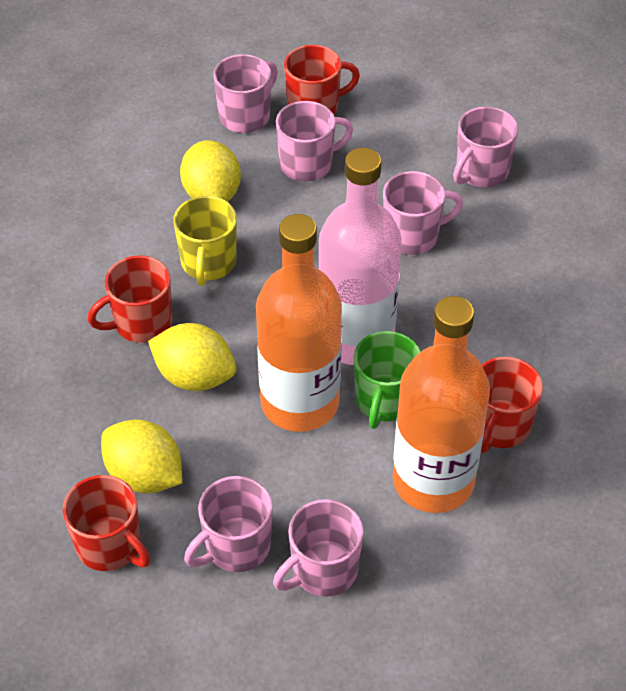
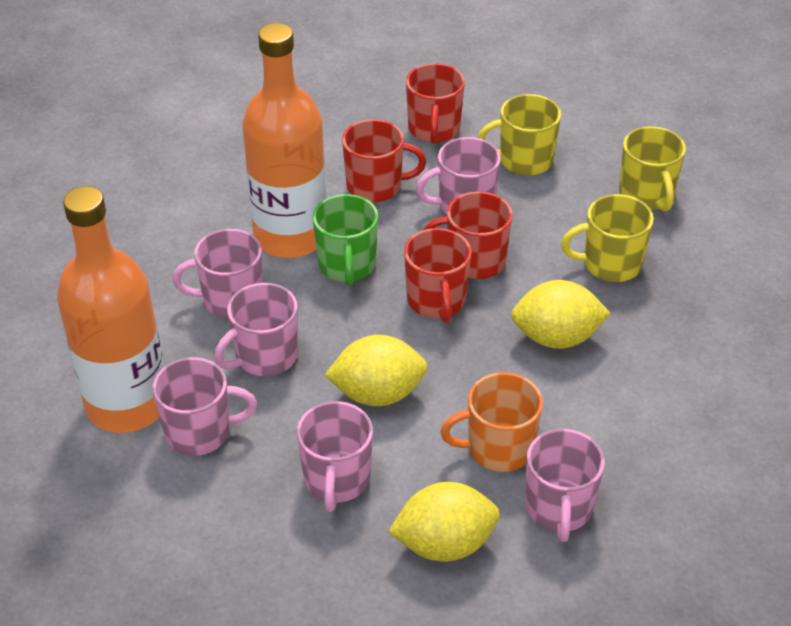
orange mug: none = 0 -> [440,372,543,472] = 1
pink bottle: [319,148,402,365] = 1 -> none = 0
yellow mug: [173,196,237,286] = 1 -> [478,94,561,176] [561,194,654,282] [619,126,686,212] = 3

